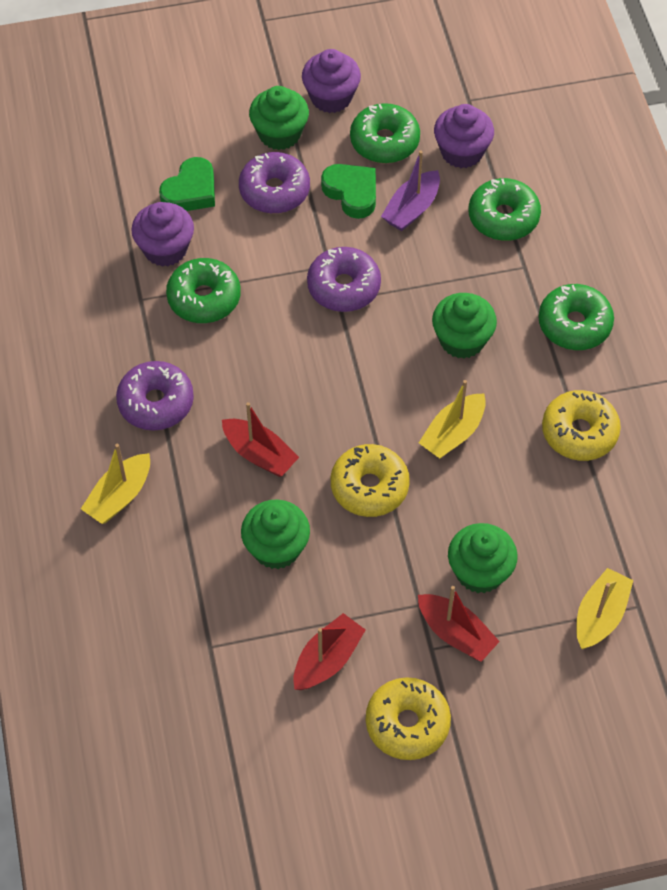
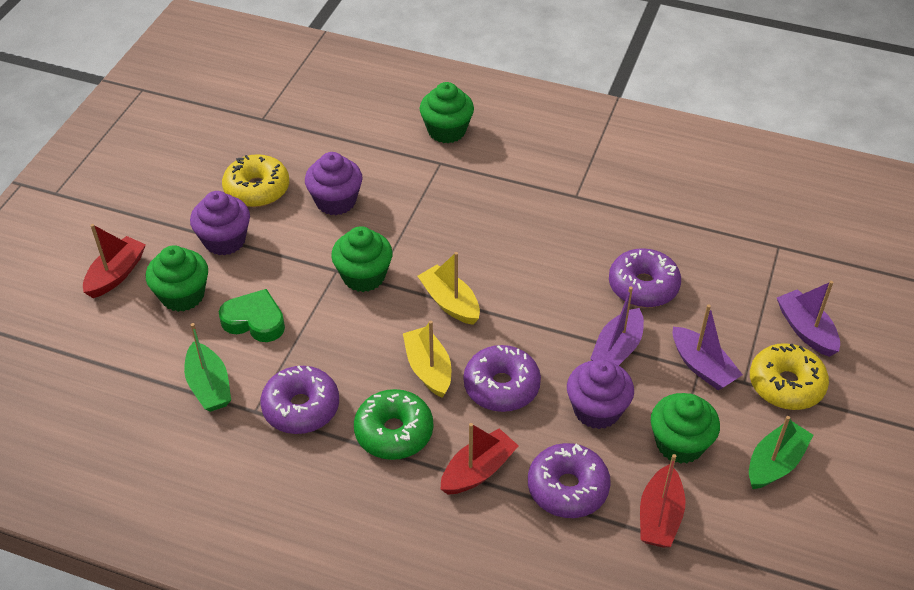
green boat: none = 0 -> [184,323,231,412] [749,416,813,489] = 2
green donut: [166,258,241,323] [350,103,420,163] [468,178,541,241] [538,284,614,350] = 4 -> [354,389,433,460] = 1
green heart: [159,157,215,211] [321,164,376,219] = 2 -> [219,289,285,342] = 1
purple boat: [381,150,440,231] = 1 -> [590,287,644,366] [673,304,743,390] [777,281,840,357] = 3
purple donut: [116,361,194,431] [239,152,310,214] [307,247,381,312] = 3 -> [260,366,339,434] [464,345,541,412] [528,443,611,518] [609,248,681,308] = 4
yellow boat: [81,444,150,524] [419,380,486,459] [576,568,634,649] = 3 -> [403,321,451,398] [418,252,480,325] = 2
yellow donut: [330,444,410,517] [366,677,451,760] [542,390,621,461] = 3 -> [222,154,289,207] [750,343,829,410] = 2

